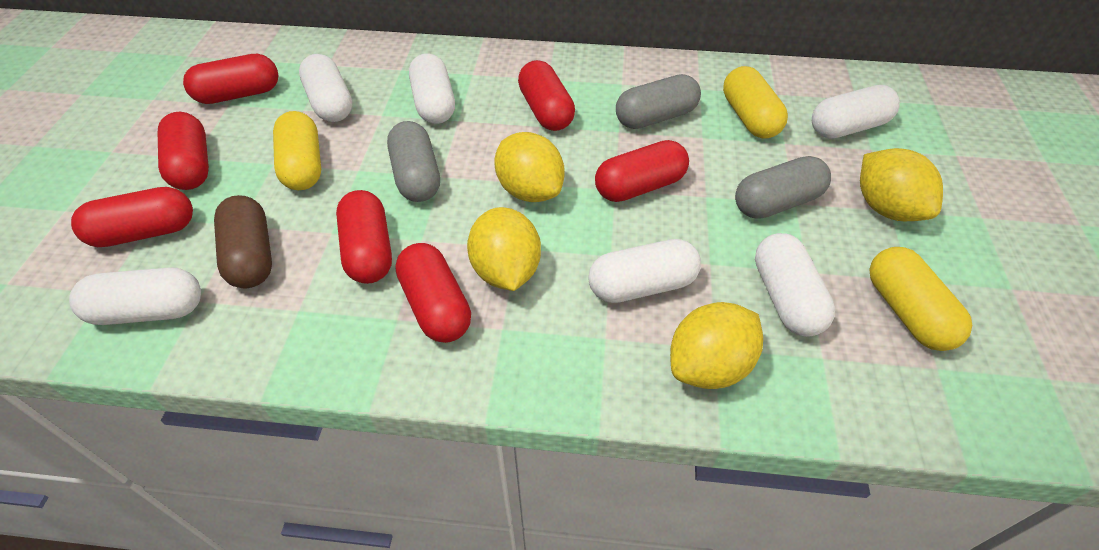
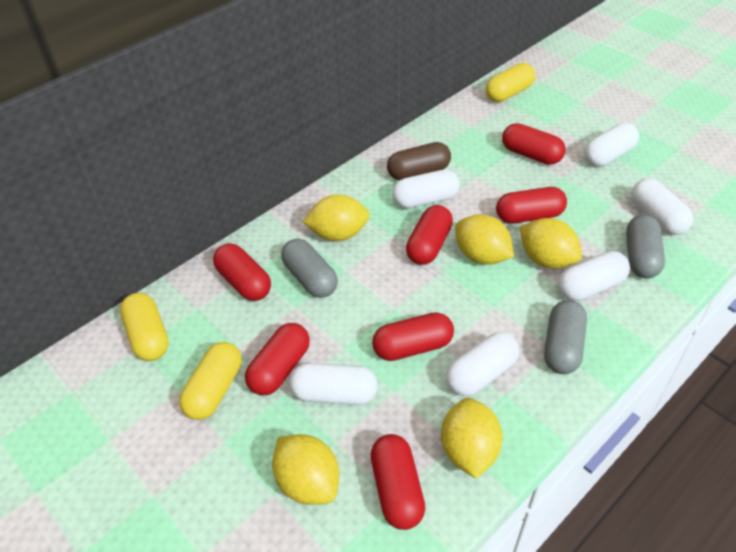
yellow lemon: [467,207,541,291] [494,132,565,202] [670,302,763,389] [860,148,943,221] = 4 -> [272,434,339,505] [303,194,370,241] [441,398,503,479] [455,214,514,265] [520,218,582,269] = 5

